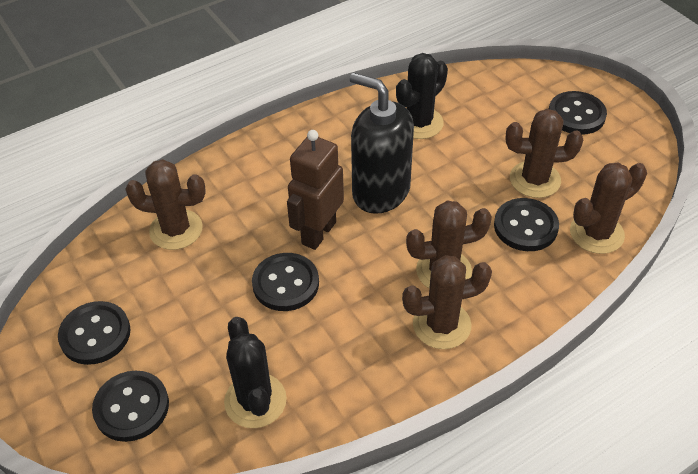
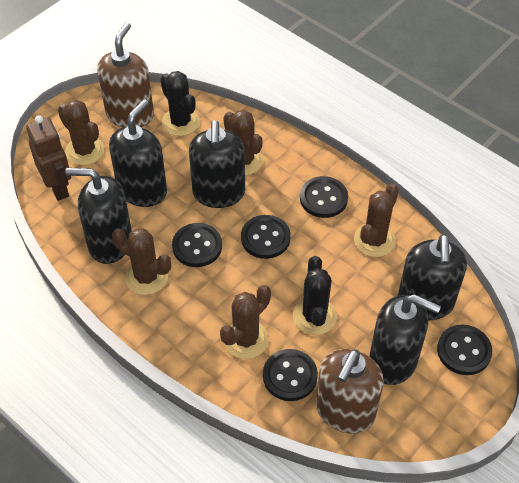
black soap dispenser: [350,73,414,214] = 1 -> [65,168,132,264] [109,99,167,207] [189,120,245,208] [369,294,441,385] [398,234,467,320] = 5
brown soap dispenser: none = 0 -> [97,22,154,128] [316,349,384,433] = 2

